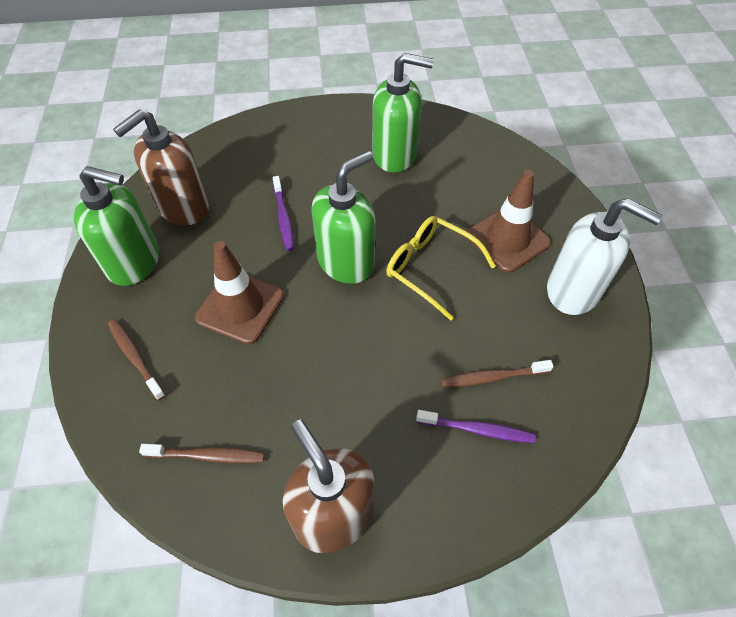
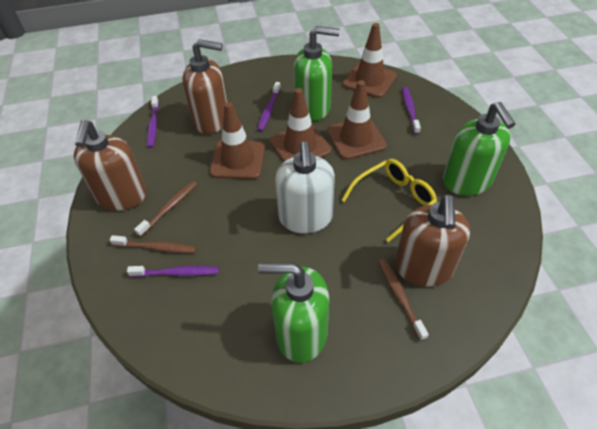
brown soap dispenser: [113,109,209,225] [283,420,374,553] = 2 -> [74,120,147,211] [182,39,227,134] [395,194,470,287] = 3
brown traffic cone: [195,241,284,344] [466,170,551,273] = 2 -> [209,102,265,179] [270,88,331,162] [327,80,387,160] [343,23,397,98] = 4
purple toothbrush: [272,176,294,251] [416,410,536,443] = 2 -> [127,266,219,277] [147,96,159,148] [257,82,281,131] [402,87,421,134] = 4

